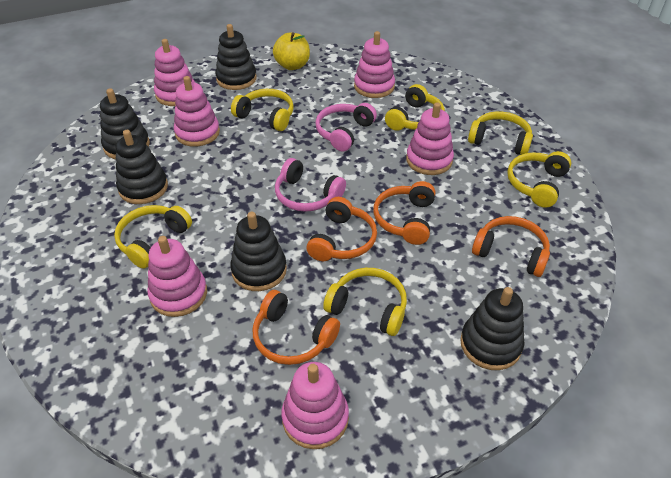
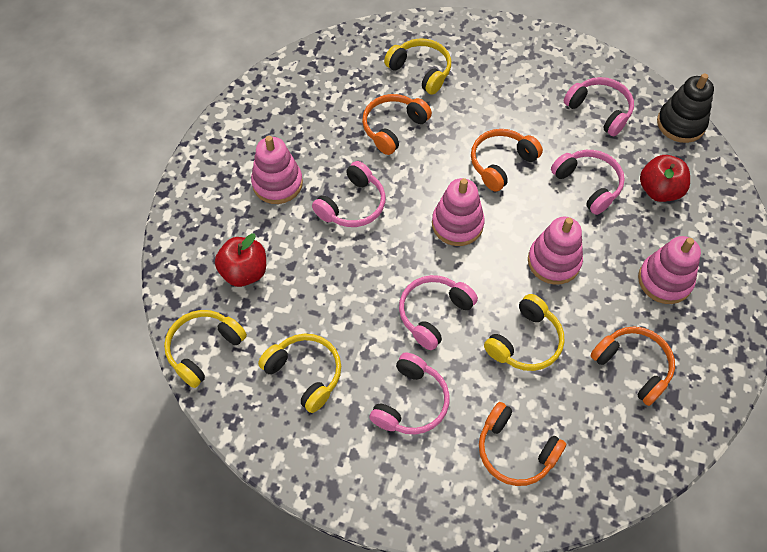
black stacking toy: [100,88,150,159] [115,130,168,204] [215,24,257,90] [230,212,287,291] [460,287,525,370] = 5 -> [657,73,714,143] = 1
pink headphones: [275,158,346,212] [315,103,377,151] = 2 -> [312,161,386,227] [369,352,450,435] [399,275,478,350] [551,150,625,215] [564,77,634,136] = 5
pink stacking toy: [147,236,207,317] [154,39,195,106] [174,76,220,147] [281,362,349,449] [354,31,395,98] [406,102,454,175] = 6 -> [251,136,303,204] [432,178,485,246] [528,217,583,285] [638,236,701,304] = 4
red apple: none = 0 -> [215,233,266,287] [640,155,690,202] = 2
yellow apple: [273,32,310,70] = 1 -> none = 0
yellow headphones: [114,205,192,269] [231,89,294,131] [323,268,407,336] [385,84,445,131] [468,111,533,155] [507,151,571,208] = 6 -> [164,310,247,388] [258,333,341,413] [384,38,451,95] [484,294,565,371] = 4

